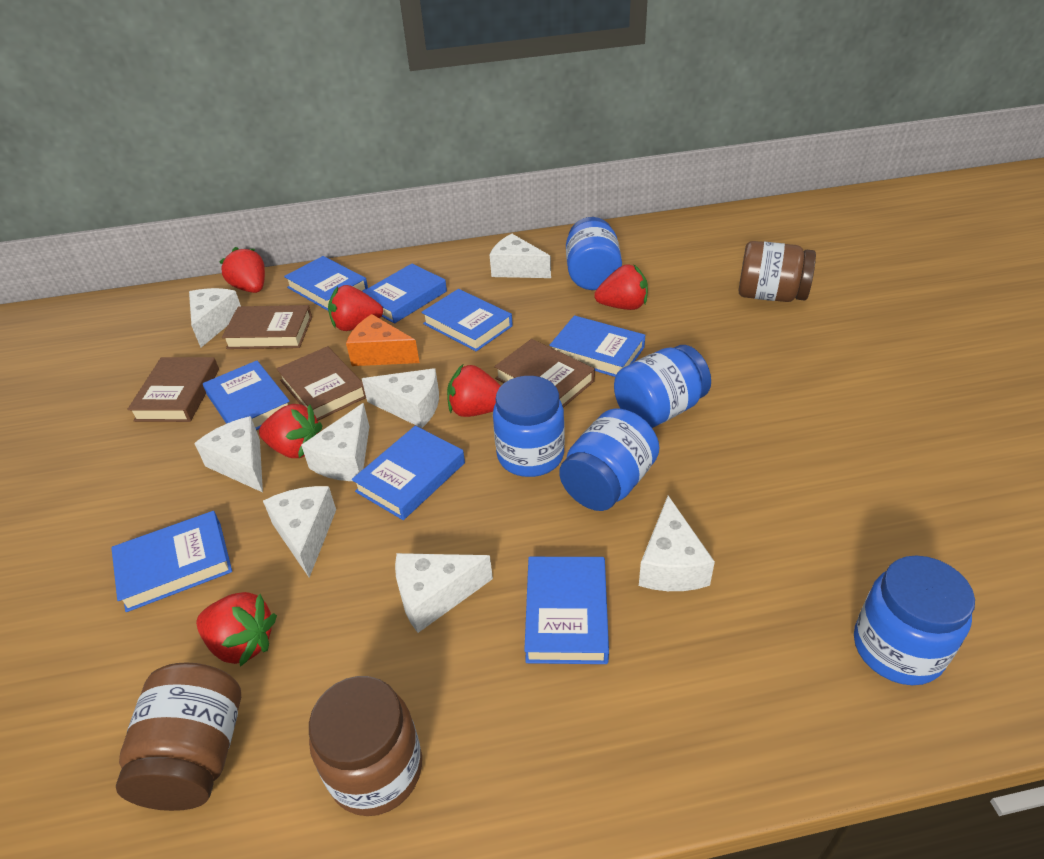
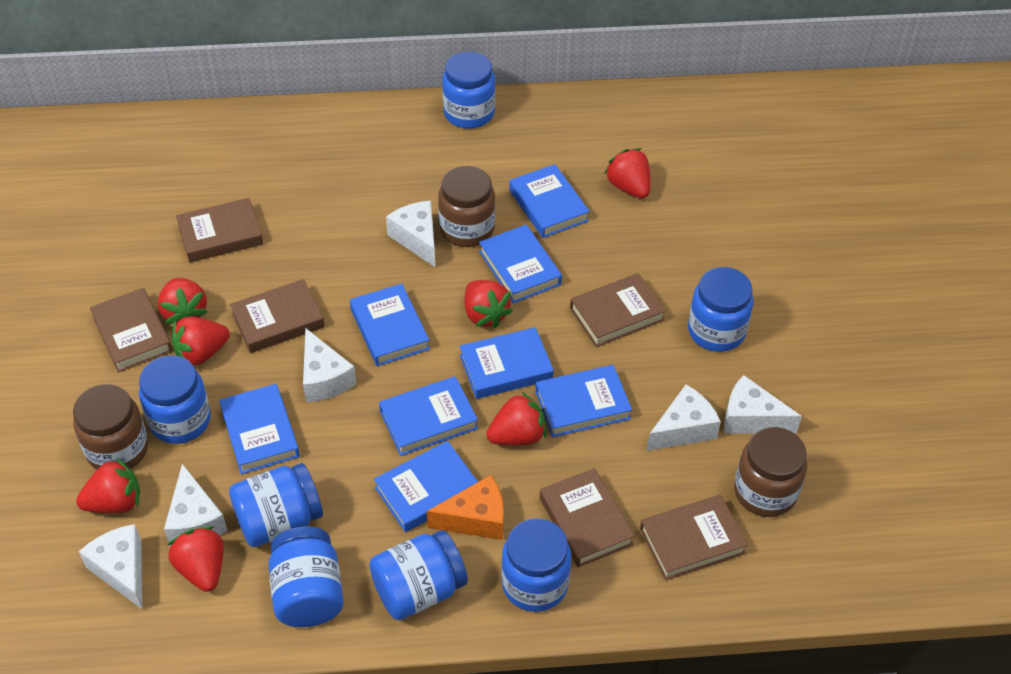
blue jar: [493,376,565,477] [559,409,659,511] [566,217,622,290] [614,345,711,428] [854,555,975,685] = 5 -> [139,355,211,444] [229,463,323,547] [268,526,344,627] [369,530,468,620] [442,52,496,129] [501,518,571,612] [688,267,754,352] = 7
brown book: [127,357,219,422] [222,305,312,349] [276,346,366,421] [494,339,595,408] = 4 -> [90,288,173,372] [176,198,263,263] [230,279,325,353] [540,468,635,567] [570,273,666,347] [640,495,748,580] = 6
red strawberry: [196,592,277,667] [219,247,265,293] [259,404,322,458] [328,285,383,331] [447,365,501,417] [594,264,648,310] = 6 -> [76,458,140,513] [158,278,208,324] [168,526,224,592] [172,317,230,365] [465,280,513,328] [486,392,546,445] [604,148,651,198] = 7
white cheese: [189,288,241,347] [194,416,263,492] [263,486,336,578] [301,403,370,481] [362,368,439,428] [395,553,493,633] [490,234,551,278] [639,496,715,591] = 8 -> [79,524,142,609] [164,464,227,546] [303,328,356,402] [386,201,435,267] [647,385,721,451] [724,375,802,434] = 6

